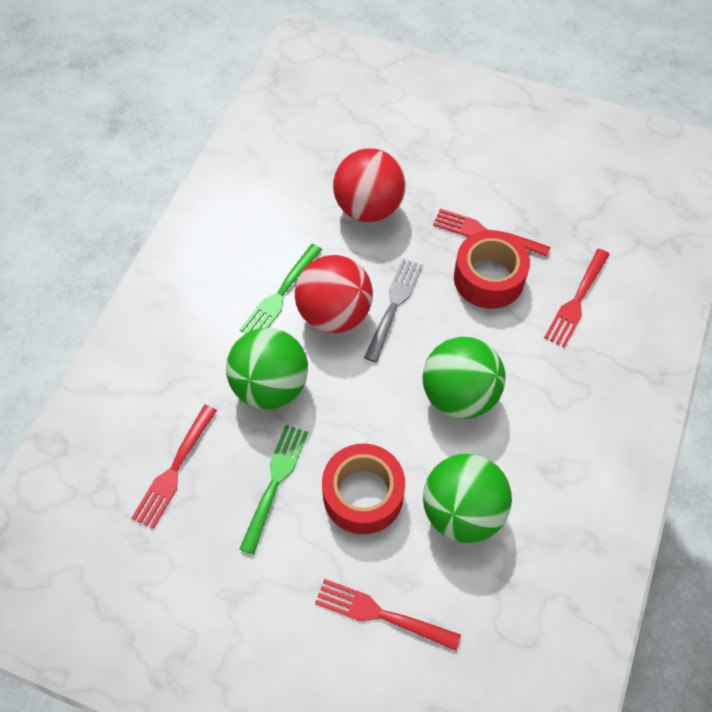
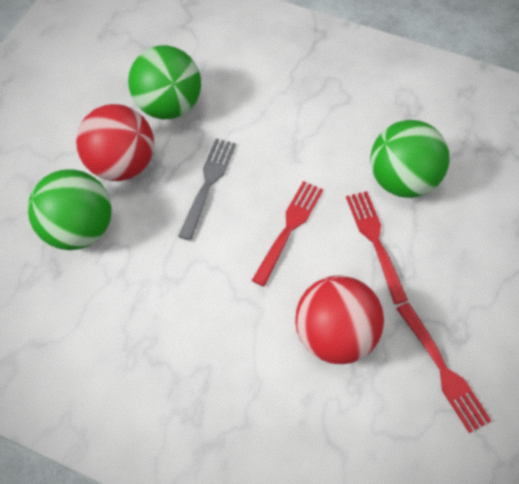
green fork: [239,425,308,554] [240,244,322,334] = 2 -> none = 0
red fork: [131,405,217,529] [315,579,461,651] [433,209,551,257] [544,249,610,348] = 4 -> [251,181,323,287] [346,191,408,304] [396,302,492,433] = 3
red tape: [322,444,405,534] [454,230,530,309] = 2 -> none = 0

